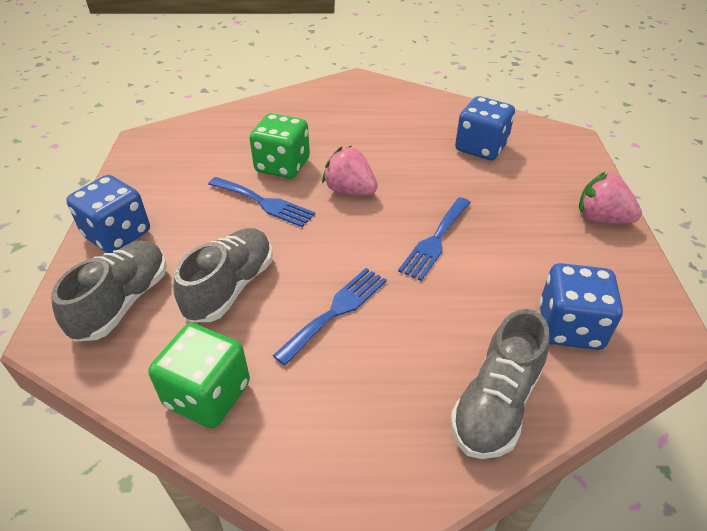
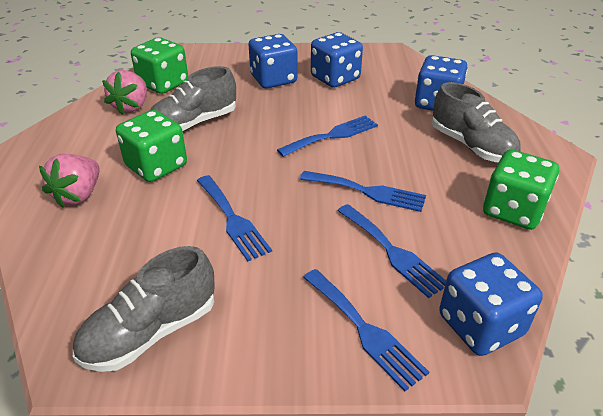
blue dice: [66,175,150,253] [455,96,515,160] [539,263,623,350] = 3 -> [248,34,298,88] [311,32,363,88] [415,55,467,111] [439,253,543,356] = 4
blue fork: [208,177,315,227] [273,268,387,366] [398,197,471,281] = 3 -> [197,175,272,261] [277,115,378,157] [300,171,426,212] [303,269,429,391] [337,204,446,298] = 5
green dice: [148,323,250,428] [249,113,310,179] = 2 -> [116,110,187,182] [131,37,188,94] [483,150,559,230] = 3

